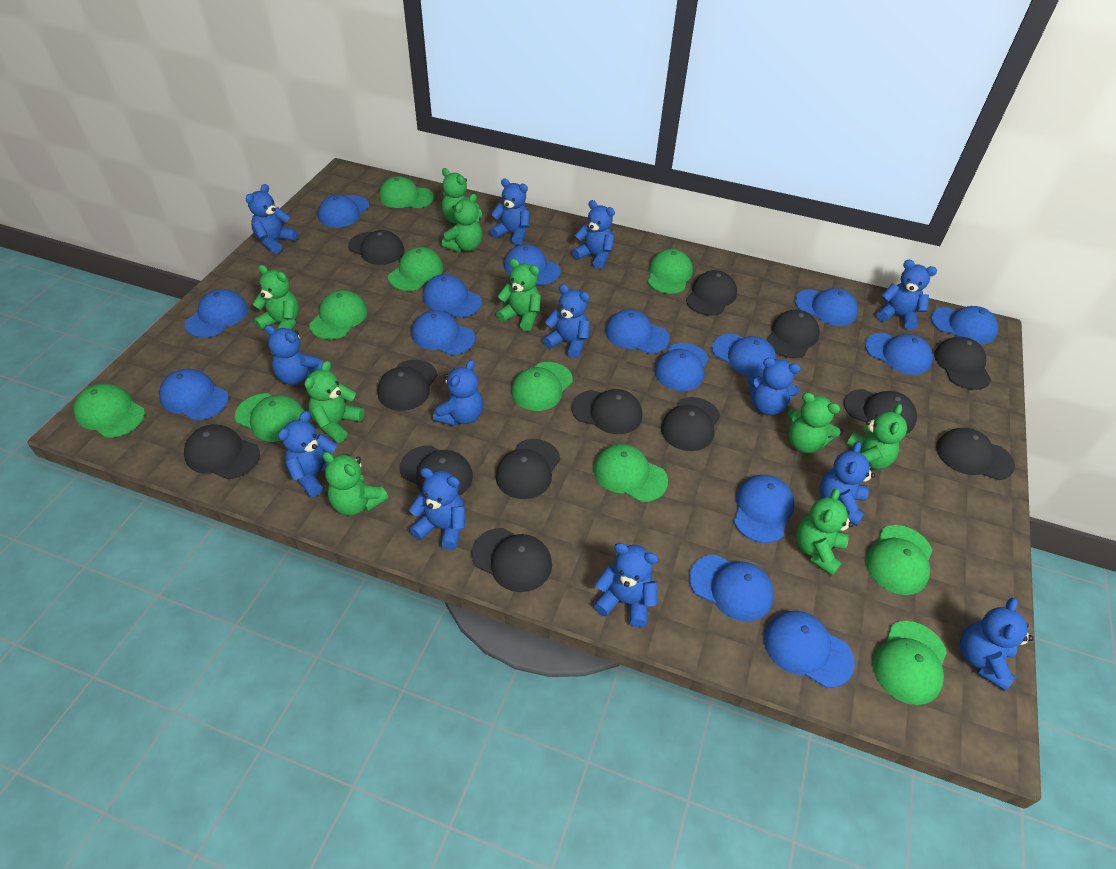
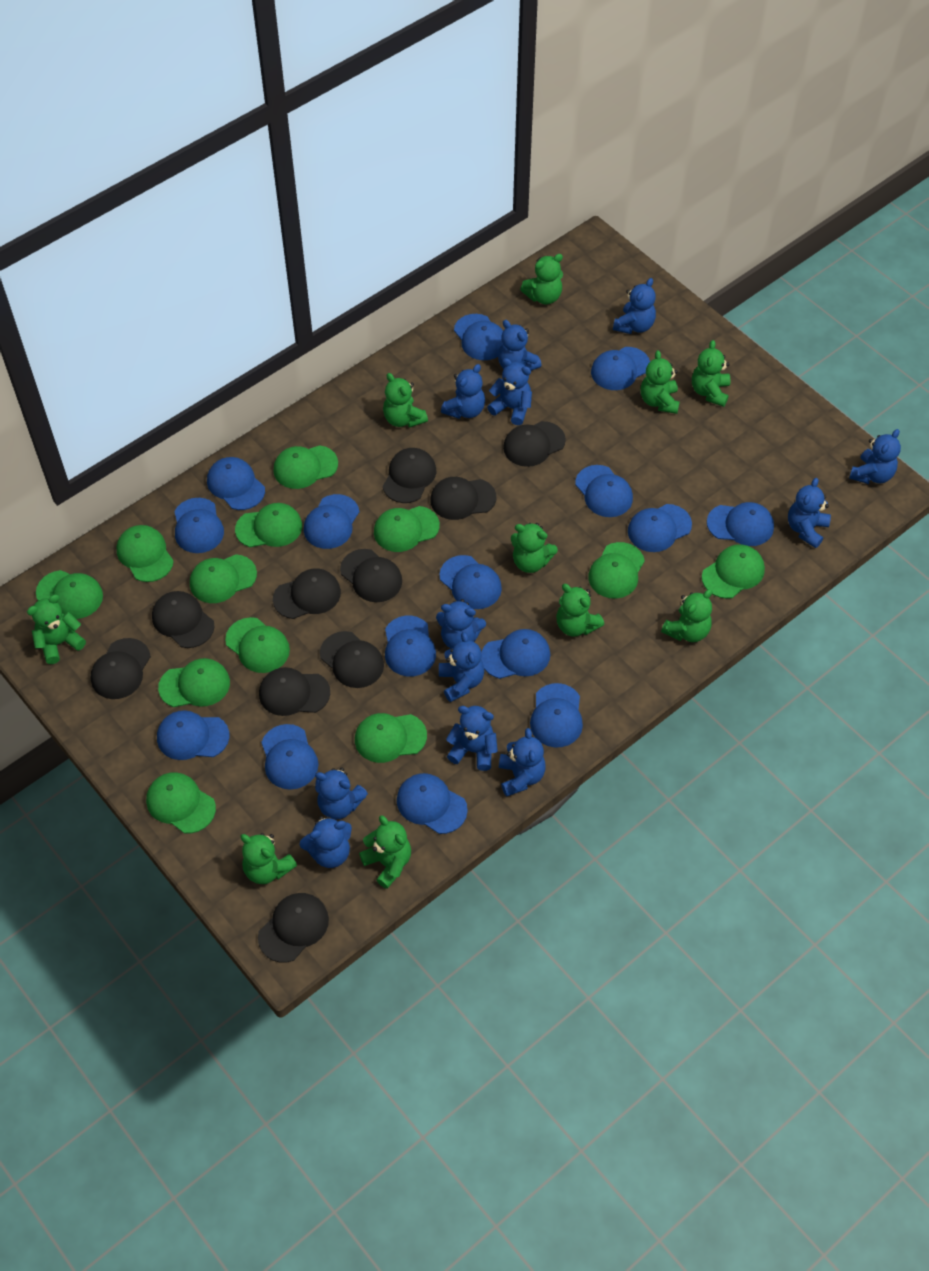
black cap: [184,424,260,479] [348,230,405,265] [377,360,437,411] [399,445,473,496] [471,528,552,592] [496,439,560,499] [571,389,642,434] [661,397,720,451] [686,270,737,316] [766,309,820,358] [844,389,917,434] [934,336,991,390] [936,428,1015,480] = 13 -> [91,638,151,699] [152,591,214,648] [258,893,329,963] [259,667,330,716] [273,569,341,619] [320,631,384,688] [340,549,402,602] [383,448,436,503] [430,477,496,520] [503,421,566,467] = 10
blue teddy bear: [246,184,298,254] [264,325,323,385] [278,411,337,497] [409,468,465,550] [433,360,483,426] [490,178,530,245] [543,284,590,358] [572,200,615,269] [594,543,658,628] [748,357,801,416] [820,442,875,526] [877,260,937,330] [960,598,1033,691] = 13 -> [299,816,352,868] [315,767,368,819] [436,599,486,649] [439,632,484,702] [441,364,485,419] [446,706,498,771] [487,358,532,425] [498,320,542,371] [499,728,546,797] [613,278,656,334] [788,478,831,548] [849,429,901,484] = 12
green cap: [73,384,145,438] [235,393,304,442] [309,290,367,339] [379,176,434,208] [388,247,443,291] [511,362,573,411] [594,444,668,502] [648,249,693,294] [866,525,933,595] [873,621,947,705] = 10 -> [36,570,103,619] [116,525,174,582] [146,772,216,833] [158,658,230,707] [190,554,257,603] [225,617,290,673] [235,503,302,547] [273,445,338,489] [355,713,427,763] [374,506,440,552] [588,542,645,599] [702,544,765,599] = 12
green teddy bear: [253,265,299,330] [305,361,364,443] [322,452,388,516] [442,168,482,224] [442,194,482,252] [496,259,541,331] [788,392,840,453] [796,488,853,576] [846,404,907,469] = 9 -> [27,594,86,664] [241,833,297,884] [359,815,411,889] [383,373,428,428] [511,523,558,573] [520,254,563,305] [556,584,604,637] [641,350,680,414] [661,589,712,642] [692,340,731,407] = 10

